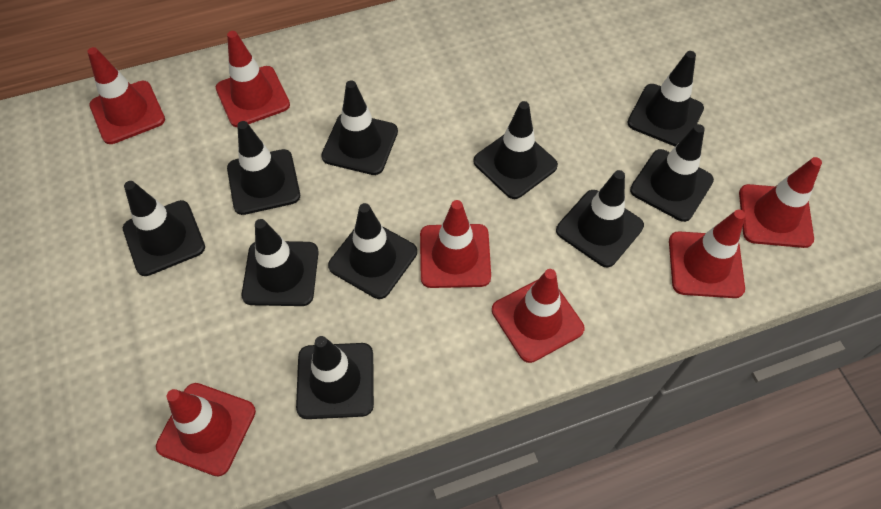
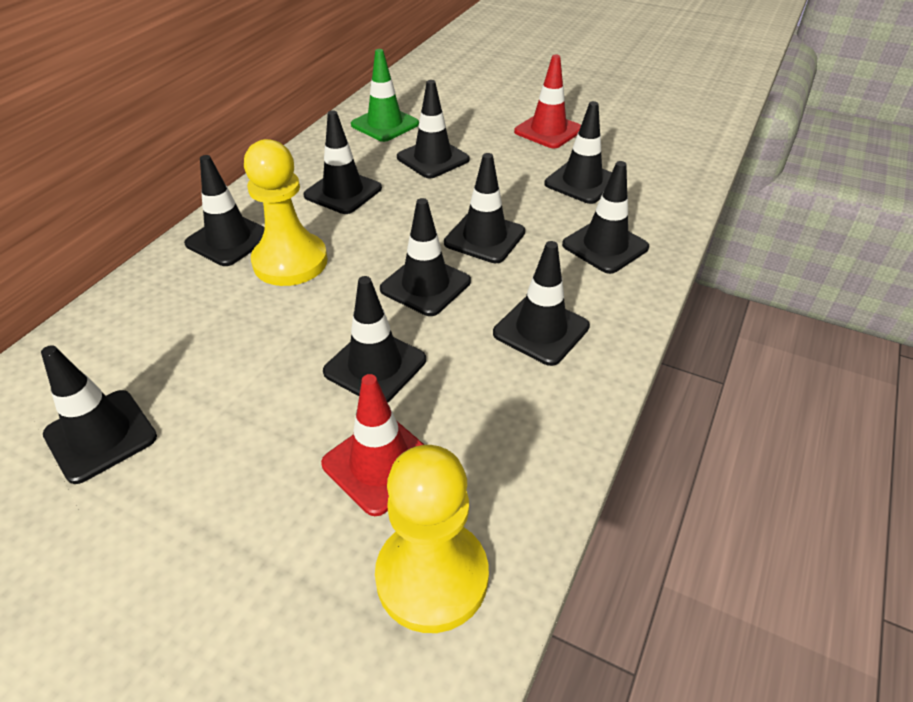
green traffic cone: none = 0 -> [351,49,419,142] = 1
red traffic cone: [87,47,165,144] [156,383,256,476] [216,31,290,127] [420,200,491,288] [492,269,584,363] [669,210,745,298] [739,157,822,248] = 7 -> [321,374,424,516] [514,54,581,148] = 2
yellow pawn: none = 0 -> [244,139,328,286] [375,445,489,633] = 2

